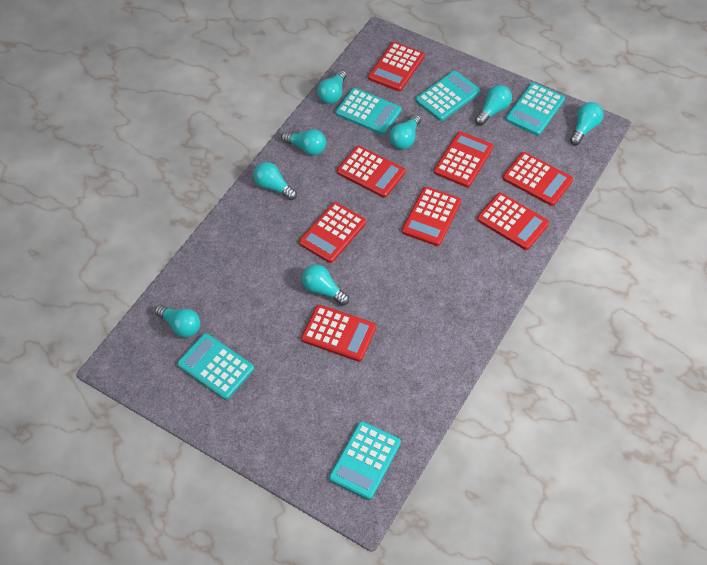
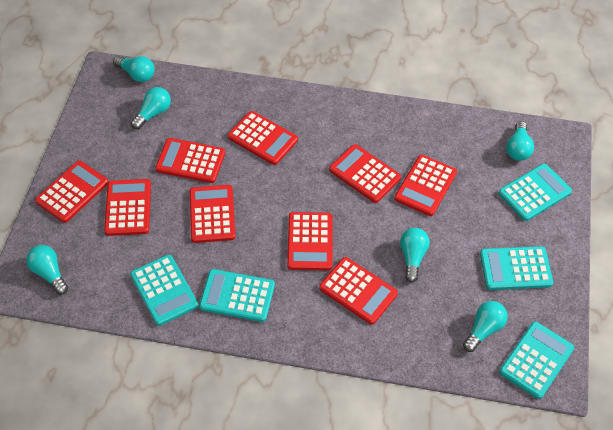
red calculator: [299,202,366,263] [301,305,376,362] [337,146,406,198] [368,42,425,91] [402,187,461,246] [434,131,493,187] [477,193,549,250] [503,152,573,206] = 8 -> [35,161,108,223] [104,179,151,236] [155,138,225,183] [190,185,236,243] [228,111,298,165] [287,212,332,271] [319,257,398,325] [329,144,401,203] [394,155,457,216] = 9
turquoise light bulb: [155,305,200,338] [253,162,297,200] [281,129,326,155] [302,265,349,306] [317,70,346,104] [389,114,421,149] [475,85,512,125] [570,102,604,145] = 8 -> [26,245,68,294] [113,56,155,82] [131,87,171,130] [400,228,429,283] [463,301,508,352] [506,121,534,161] = 6

